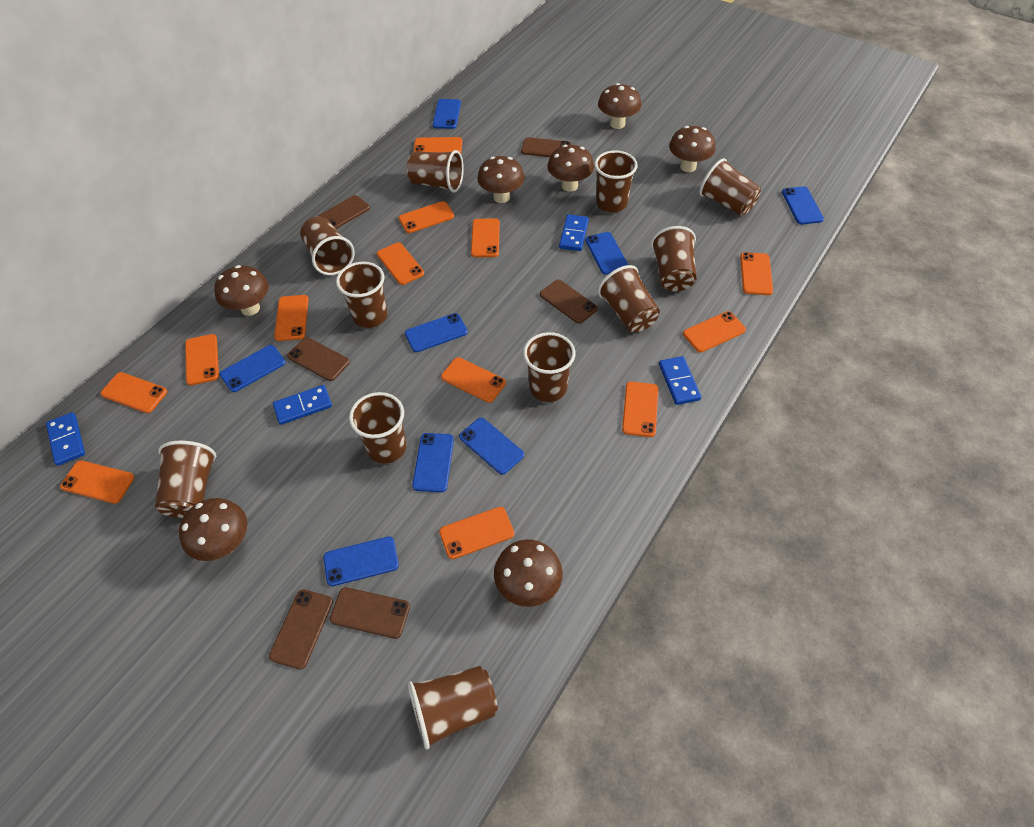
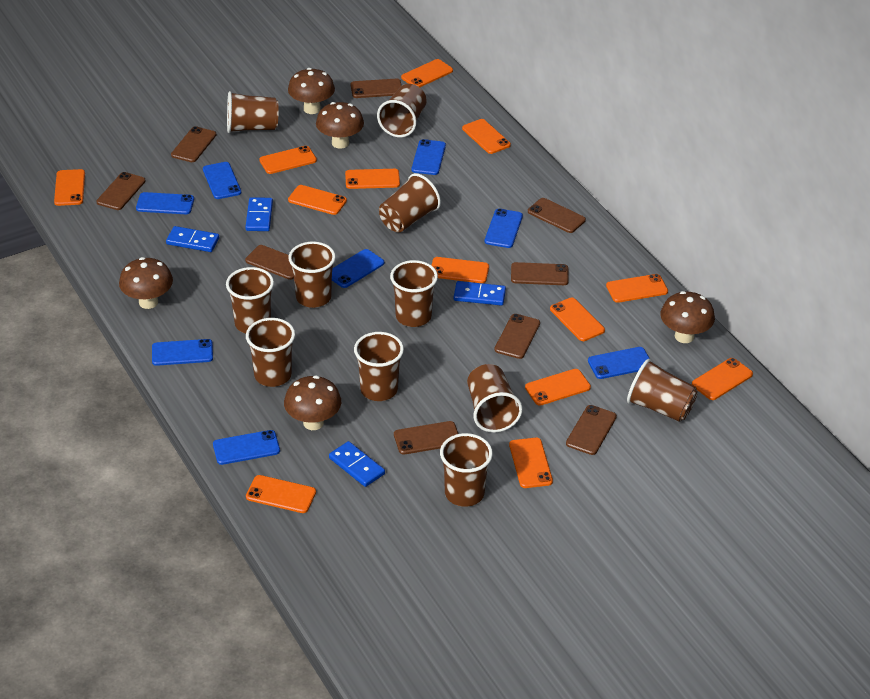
brown mushroom: [179,498,247,561] [214,265,269,316] [477,156,525,203] [494,539,563,607] [547,145,594,192] [598,83,641,129] [669,126,715,172] = 7 -> [119,257,173,309] [284,375,341,430] [288,68,335,114] [316,102,364,149] [660,291,715,343] = 5
brown phone: [269,589,333,670] [287,337,350,381] [317,195,370,229] [330,587,410,639] [521,137,571,157] [540,280,598,324] = 6 -> [97,172,146,210] [171,126,216,162] [245,245,294,280] [351,78,402,98] [394,421,458,455] [494,314,540,359] [511,262,569,285] [528,198,586,233] [566,405,617,455] = 9

